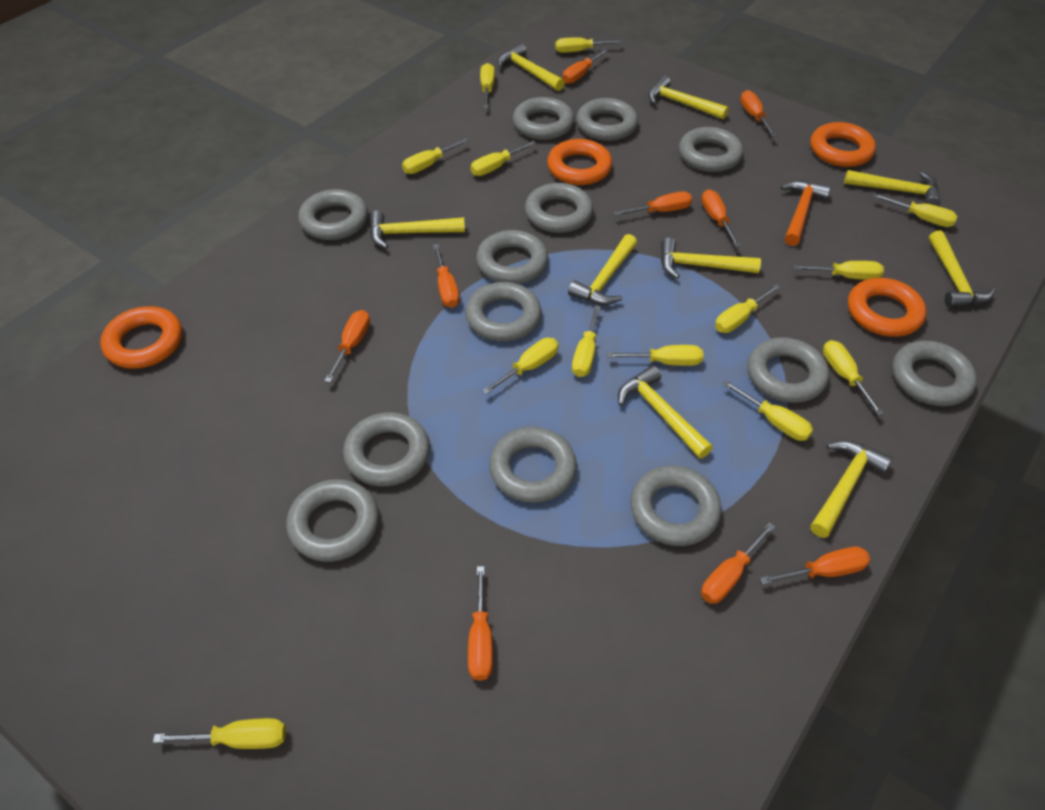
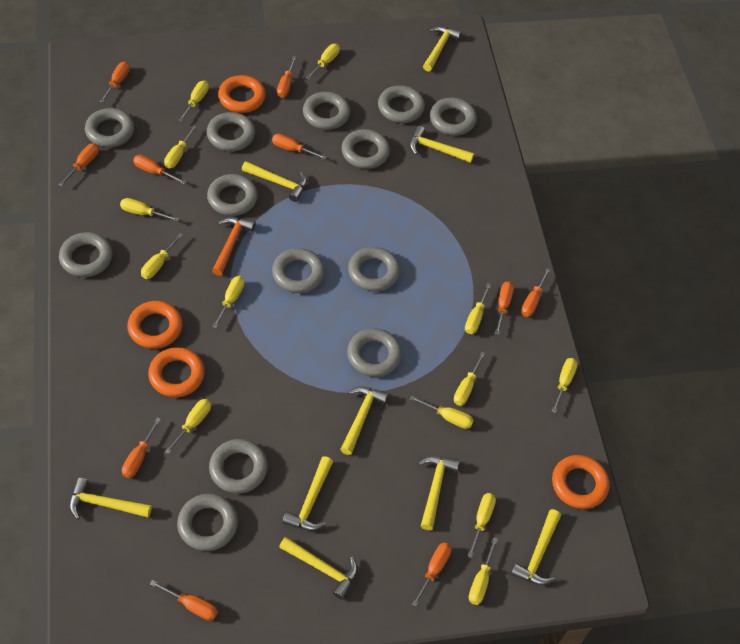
orange screwdriver: [325,310,370,383] [433,244,460,308] [468,566,493,681] [562,49,608,84] [614,191,692,216] [701,190,741,247] [701,522,775,604] [740,90,777,137] [760,547,870,585] = 9 -> [59,143,99,186] [99,61,130,103] [122,418,161,478] [133,155,186,184] [150,580,218,621] [272,134,326,159] [277,56,297,98] [412,543,452,607] [495,282,514,335] [521,268,550,317] = 10

